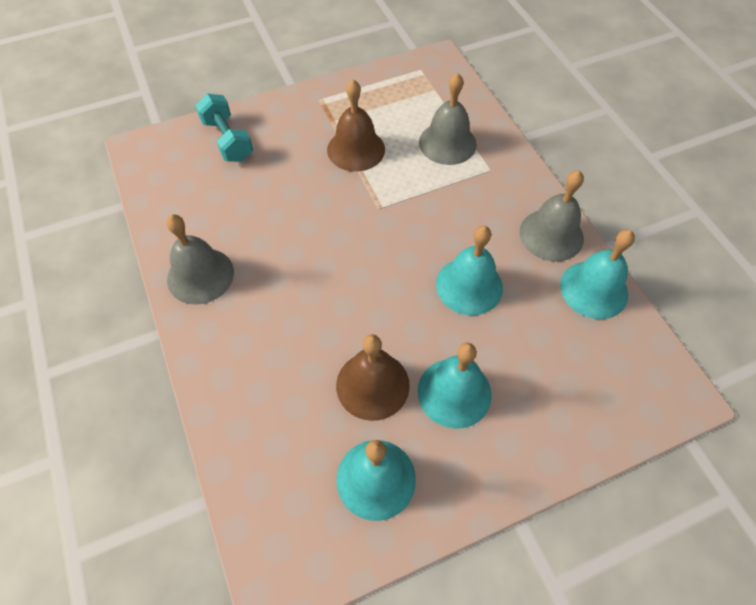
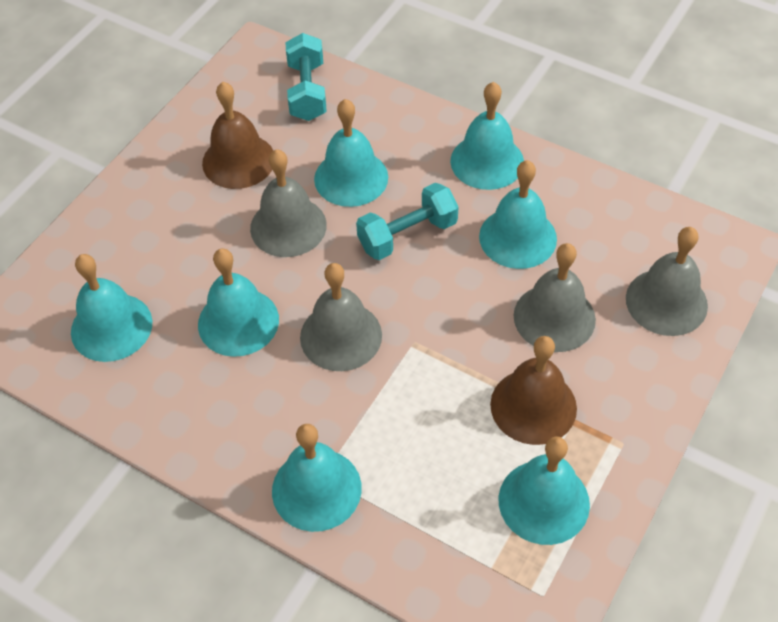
grey bell: [166,214,234,305] [419,73,477,165] [520,170,584,262] = 3 -> [250,149,327,257] [300,263,382,371] [514,243,596,352] [626,227,708,336] = 4
turquoise bell: [336,440,416,521] [417,343,492,429] [436,226,503,315] [560,230,635,319] = 4 -> [71,254,153,362] [198,248,279,357] [272,424,362,532] [314,99,388,207] [450,82,524,190] [479,160,557,269] [498,436,590,545] = 7
turquoise dumbbell: [195,94,253,162] = 1 -> [286,33,327,121] [356,183,459,260] = 2

